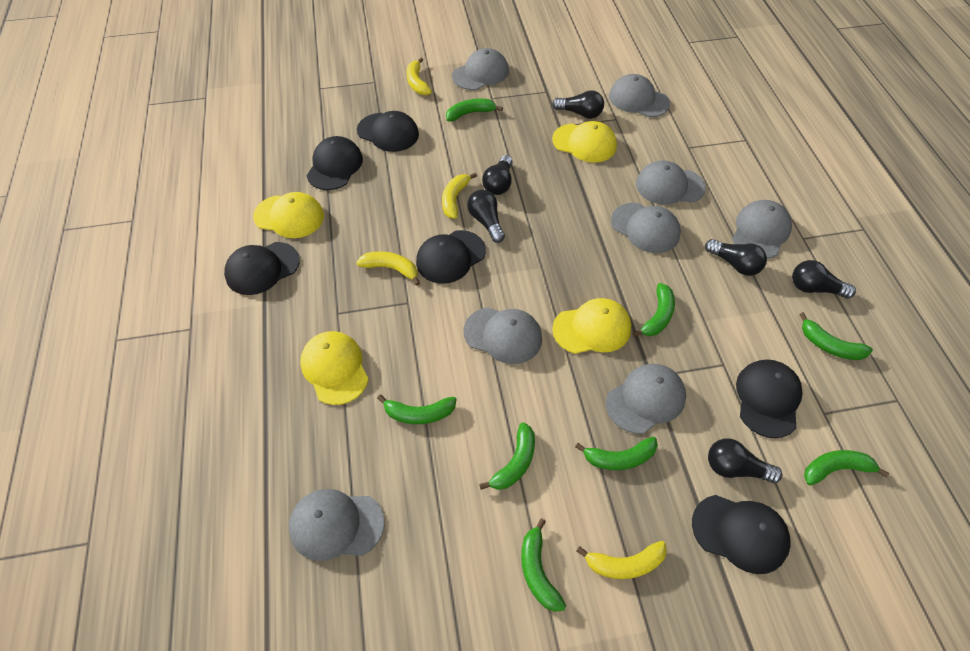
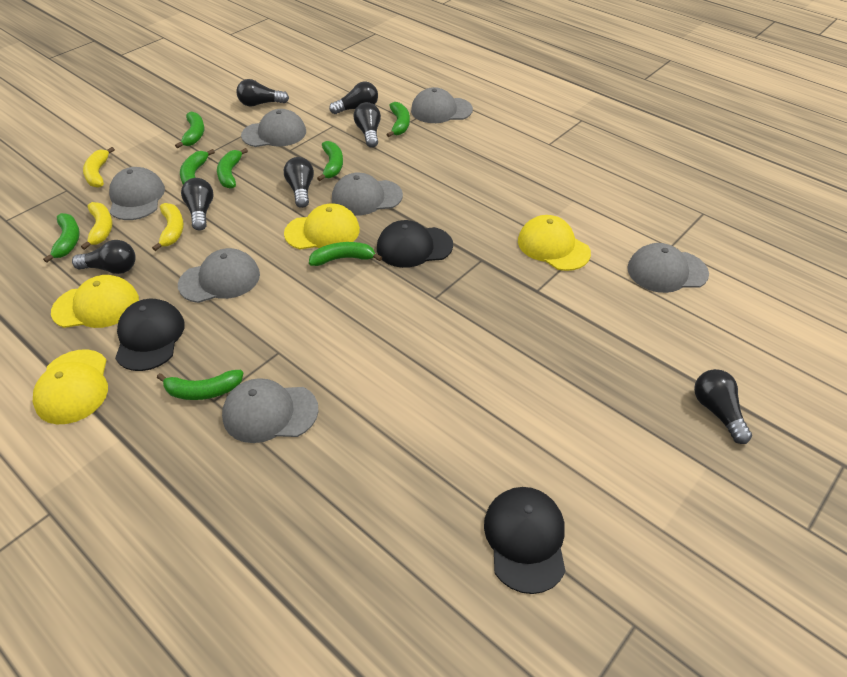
black cap: [224,242,300,295] [307,136,363,190] [357,111,419,152] [416,230,486,284] [692,495,791,574] [736,359,803,438] = 6 -> [115,299,185,371] [377,220,453,268] [484,487,566,594] = 3
black light bulb: [467,190,505,243] [482,155,513,195] [552,90,604,119] [705,239,767,276] [708,438,783,483] [792,260,856,299] = 6 -> [72,240,136,274] [181,178,214,230] [236,79,289,107] [284,157,314,208] [329,82,378,114] [353,102,381,148] [694,369,752,444] = 7
grey cap: [289,489,384,561] [452,48,509,90] [463,307,542,364] [606,364,686,434] [609,74,670,117] [611,203,681,253] [636,160,706,205] [732,200,792,259] = 8 -> [109,167,165,220] [178,248,260,303] [222,378,319,443] [241,109,306,147] [332,173,403,216] [411,87,473,123] [627,243,709,293] = 7
yellow banana: [356,251,420,285] [406,58,432,95] [442,173,477,219] [577,541,667,579] = 4 -> [81,202,113,250] [83,147,115,188] [152,203,184,251] = 3

